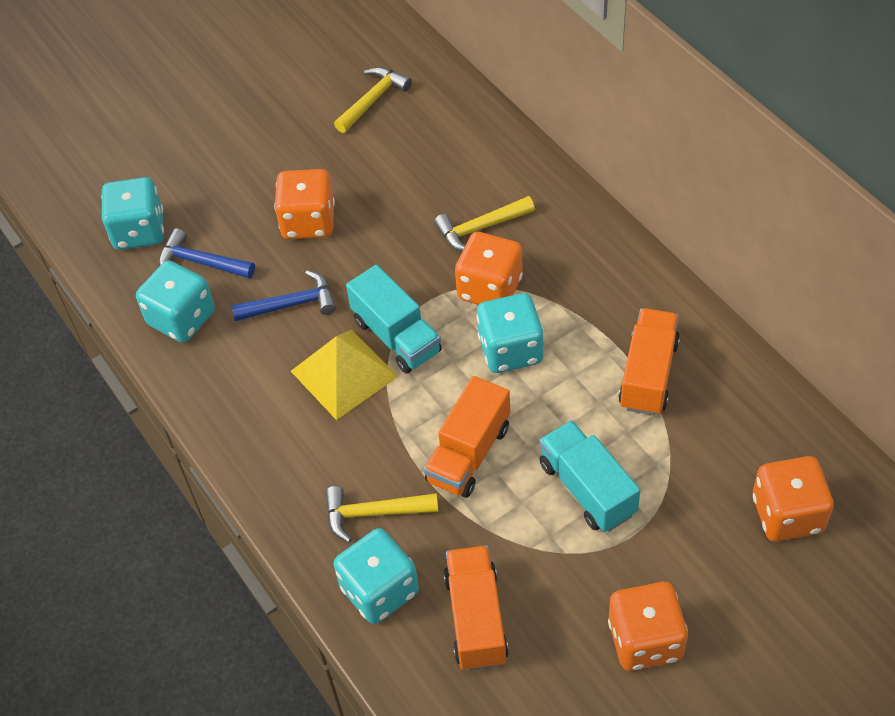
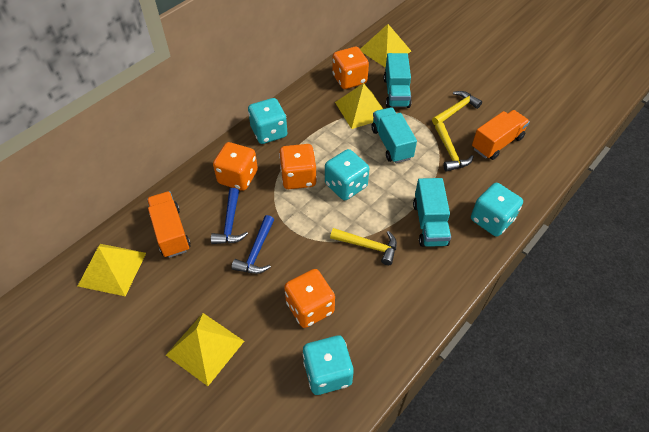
orange truck: [424,376,510,498] [444,545,509,671] [619,308,680,415] = 3 -> [147,191,191,258] [472,110,530,160] = 2
turquoise truck: [346,265,442,373] [539,420,640,532] = 2 -> [371,107,417,163] [384,53,412,108] [413,178,451,247] = 3
yellow pyramid: [291,330,398,420] = 1 -> [78,244,146,296] [166,313,244,386] [335,83,383,129] [360,24,411,68] = 4

